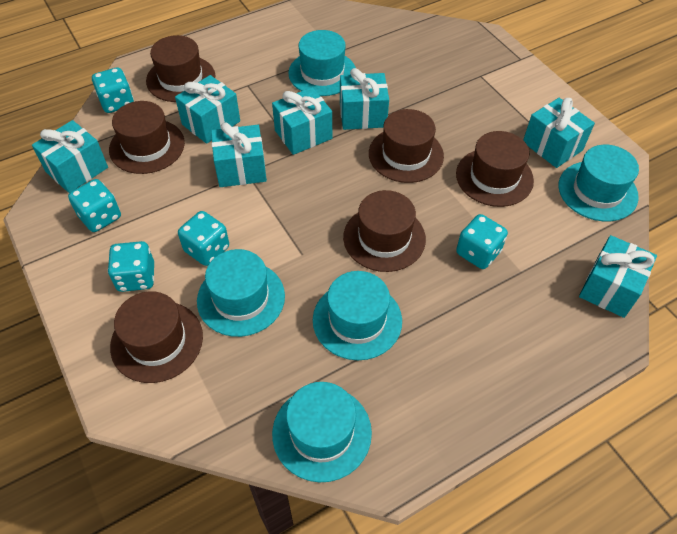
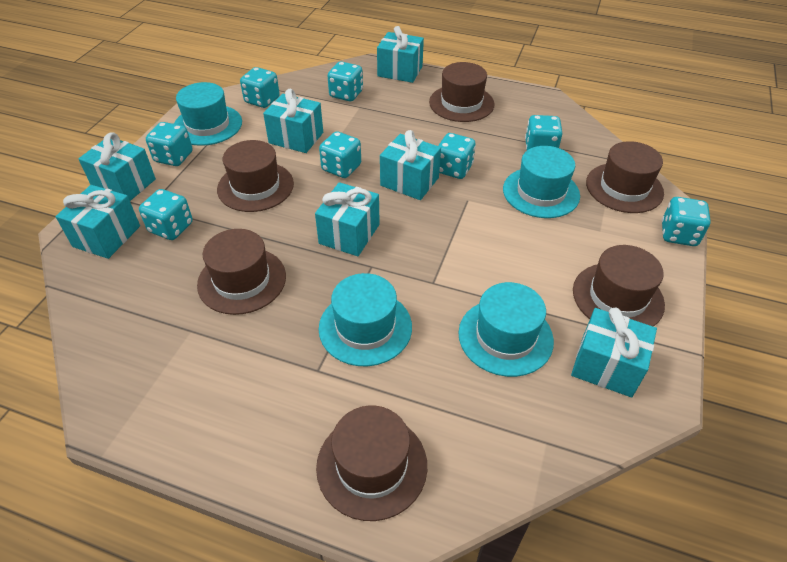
turquoise dice: [68,179,121,232] [92,67,134,113] [108,241,154,292] [178,211,229,266] [456,214,508,269] = 5 -> [139,189,193,240] [146,122,192,166] [240,67,280,108] [319,131,361,178] [328,61,363,101] [438,133,476,179] [525,115,562,150] [662,197,711,246] = 8
turquoise hat: [197,249,285,337] [272,382,372,482] [288,30,356,96] [313,271,402,360] [559,145,639,222] = 5 -> [174,82,242,146] [319,273,412,366] [458,282,554,377] [503,146,580,218] = 4

